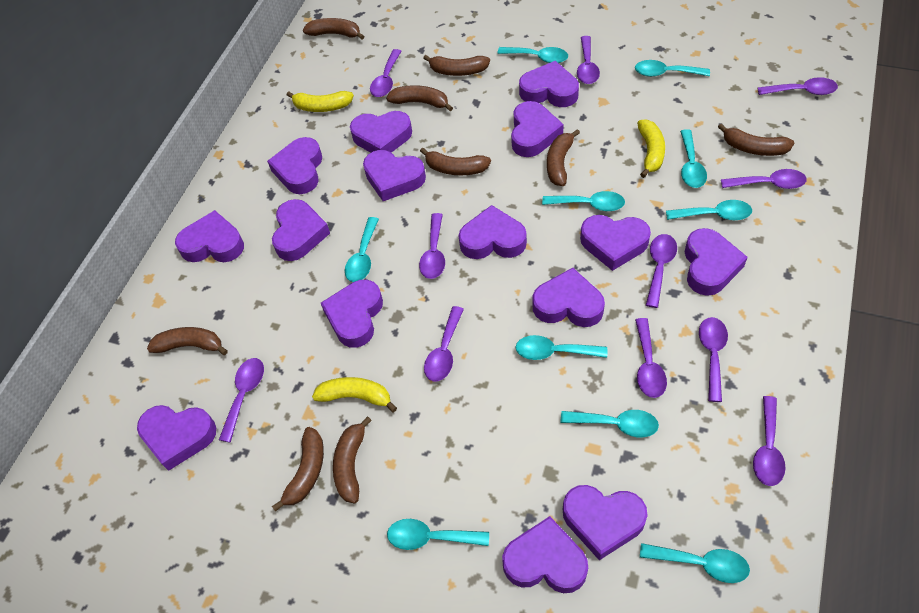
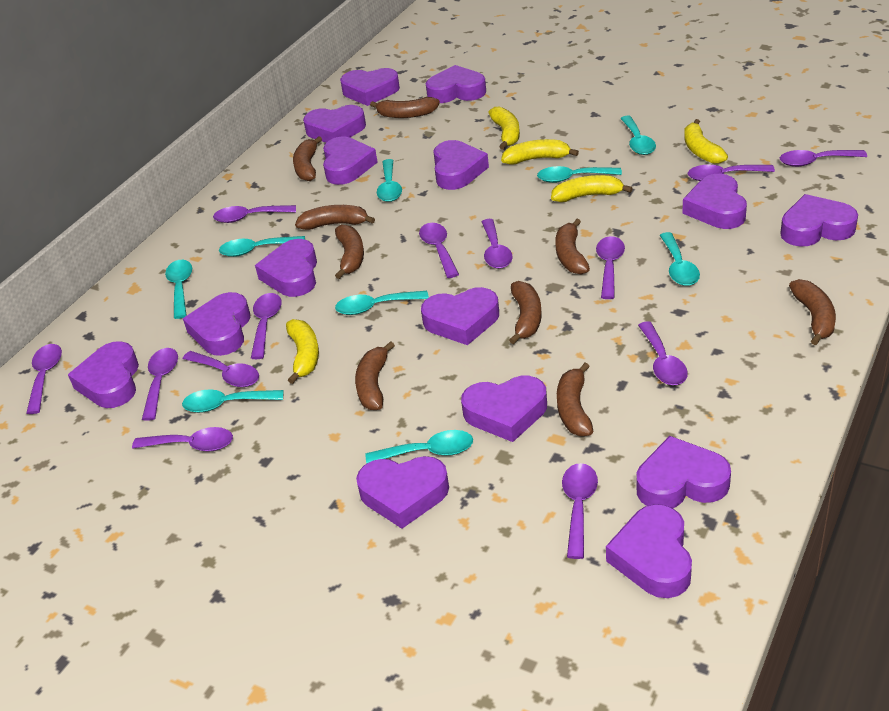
purple spoon: [219,358,264,443] [370,49,402,97] [419,213,445,279] [424,306,464,381] [577,36,600,84] [635,318,667,398] [646,234,677,308] [699,317,728,402] [721,169,807,189] [753,396,786,486] [757,77,838,95] = 11 -> [26,344,62,414] [132,427,233,452] [142,348,178,421] [183,351,259,387] [213,205,296,223] [251,293,282,359] [419,223,459,278] [482,219,513,269] [562,463,598,559] [596,236,625,299] [638,321,688,385] [688,165,775,181] [780,150,867,167] = 13
turquoise spoon: [345,217,379,282] [387,519,489,550] [497,47,568,63] [516,335,607,360] [542,191,625,211] [561,410,659,437] [635,60,710,77] [640,543,750,583] [666,200,752,220] [680,129,707,188] = 10 -> [165,260,192,319] [182,389,284,413] [219,236,305,257] [335,291,429,315] [366,430,473,464] [377,159,402,202] [537,166,622,183] [620,115,656,155] [660,232,700,286] = 9
yellow banana: [287,91,354,112] [312,377,397,412] [637,120,665,178] = 3 -> [286,319,319,384] [488,107,520,150] [501,139,579,165] [551,175,633,202] [684,119,728,164] = 5

